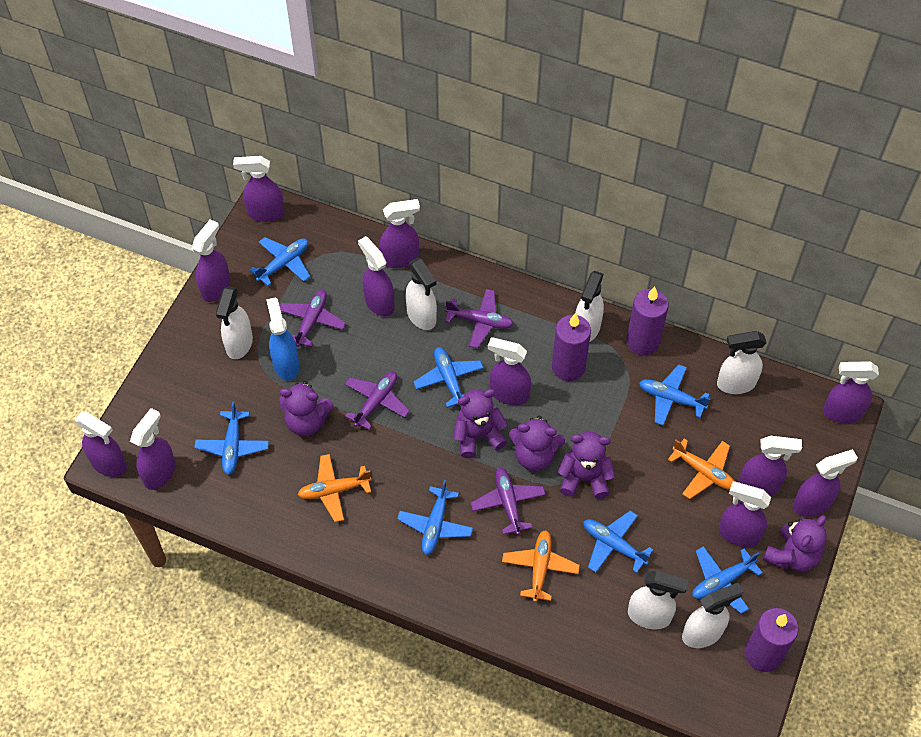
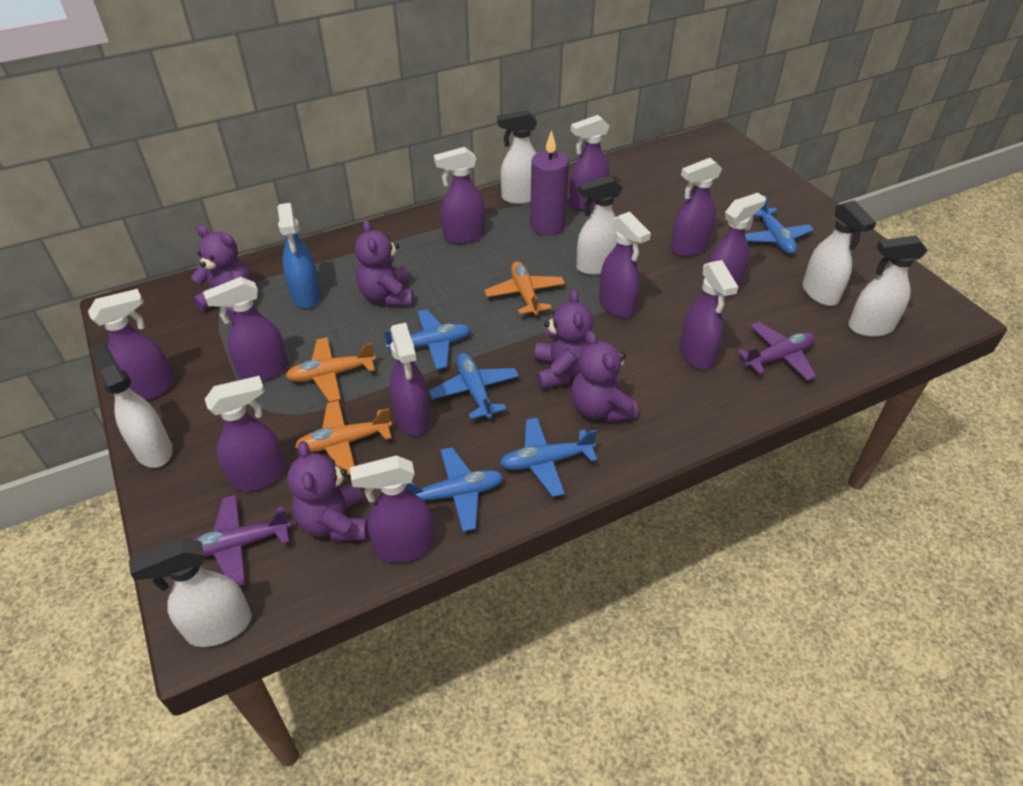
blue plane: [194,401,269,475] [250,237,310,286] [397,480,473,555] [413,347,484,408] [584,510,653,573] [639,364,710,426] [692,546,763,614] = 7 -> [384,309,471,370] [406,447,504,532] [429,353,519,419] [500,418,597,497] [745,195,814,254] = 5
purple candle: [552,313,591,381] [626,287,669,355] [744,608,798,672] = 3 -> [530,130,569,236] = 1
purple plane: [280,290,346,347] [345,371,410,430] [445,289,514,348] [471,467,546,535] = 4 -> [191,495,292,586] [737,322,817,381] = 2

